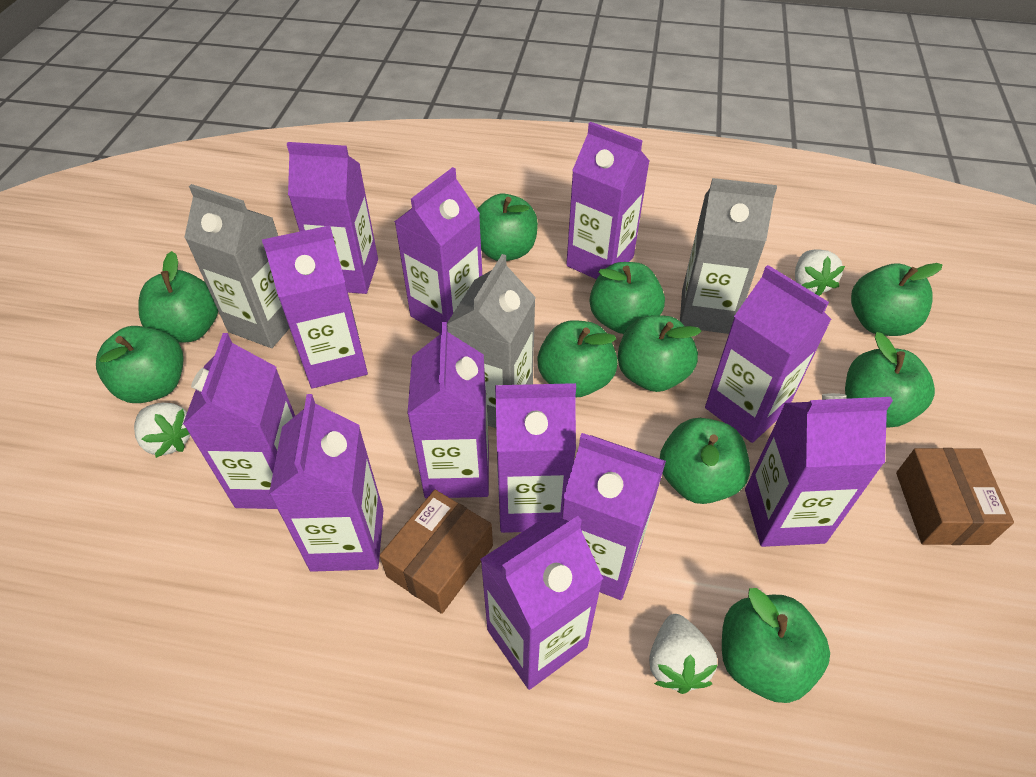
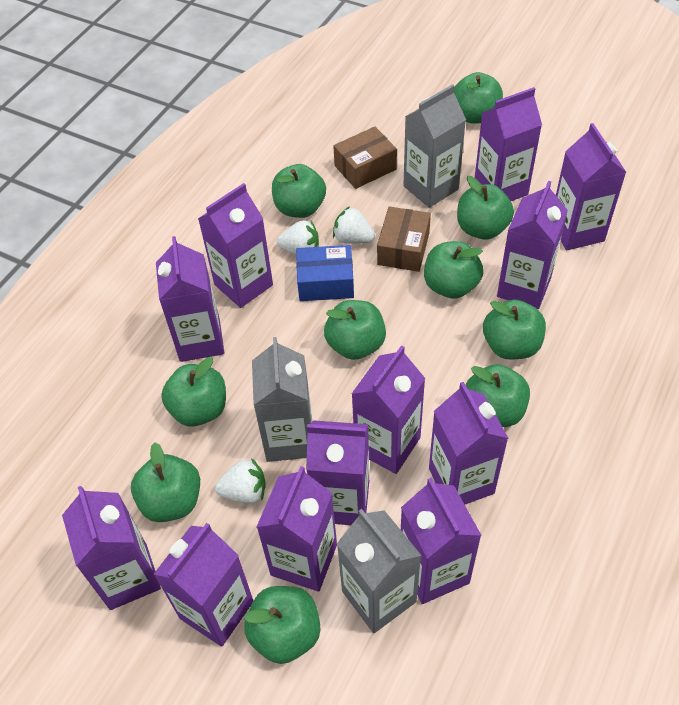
blue box: none = 0 -> [296,245,354,301] = 1

